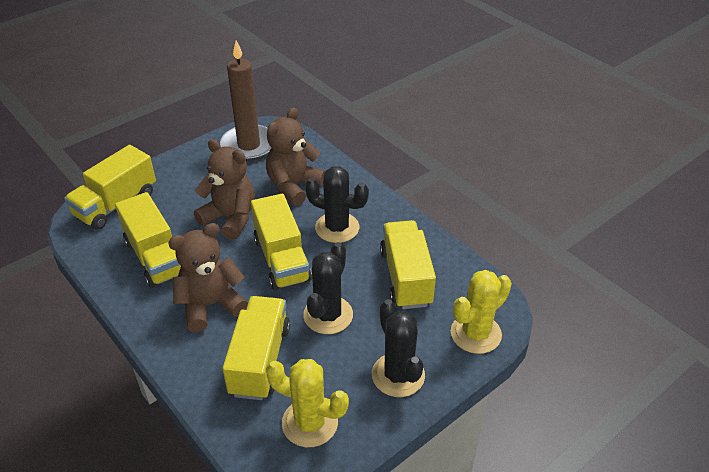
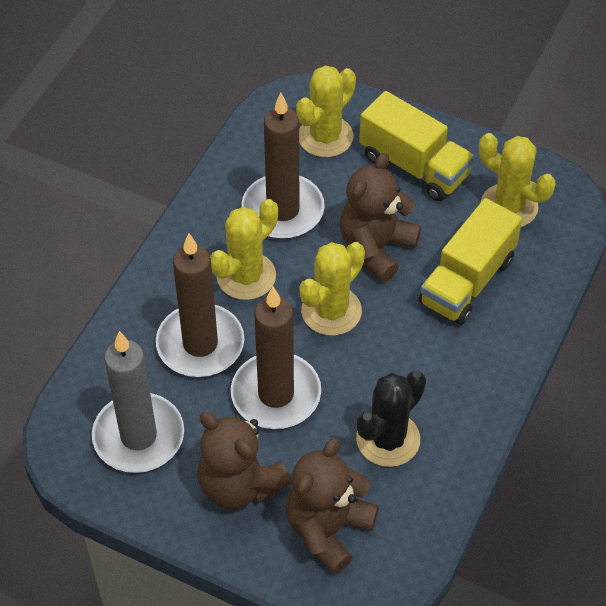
black cactus: [303,242,353,334] [305,166,369,243] [372,299,425,397] = 3 -> [356,371,426,467] = 1
brown candle: [220,40,271,161] = 1 -> [156,233,244,377] [231,287,321,429] [241,93,325,239] = 3
grey candle: none = 0 -> [92,331,184,473] = 1
yellow cactus: [266,359,349,447] [451,270,512,354] = 2 -> [210,199,278,300] [296,65,356,157] [300,242,365,336] [479,133,556,227] = 4
yellow truck: [64,145,156,230] [115,192,181,288] [222,296,290,400] [251,194,312,290] [380,220,436,309] = 5 -> [359,91,474,201] [419,198,522,325] = 2

